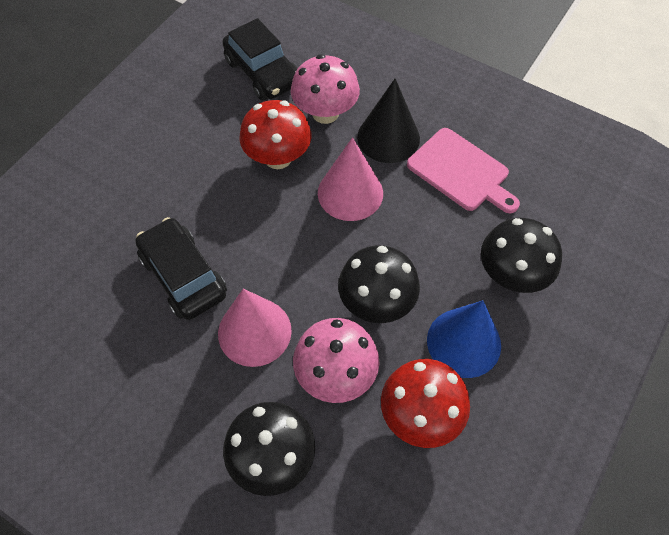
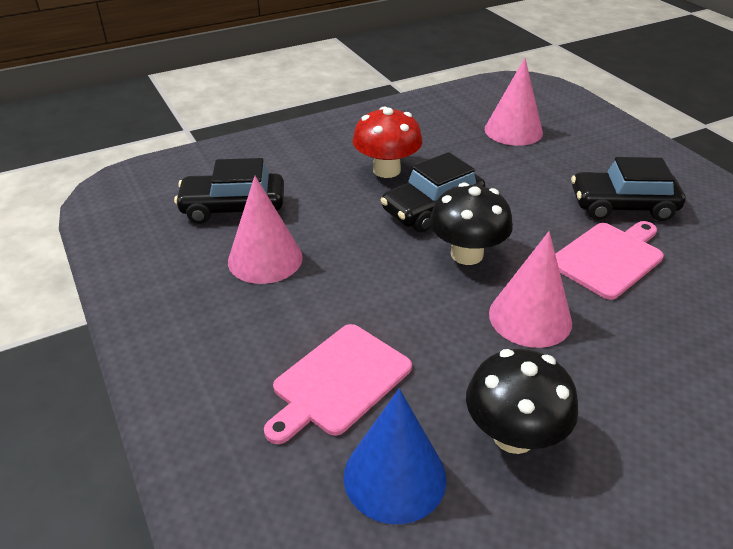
black car: [136,217,227,320] [222,18,298,100] = 2 -> [174,158,284,224] [381,152,486,233] [571,157,686,221] = 3
black cone: [357,78,420,163] = 1 -> none = 0
black mushroom: [223,402,315,496] [338,245,420,323] [481,218,562,293] = 3 -> [429,182,513,265] [466,349,578,454] = 2
pink cone: [218,289,292,367] [318,137,383,221] = 2 -> [228,176,303,284] [485,58,543,146] [489,231,572,348] = 3
pink cutting board: [407,128,520,213] = 1 -> [264,324,412,444] [555,221,664,300] = 2
pink mushroom: [291,54,360,124] [293,318,379,403] = 2 -> none = 0
red mushroom: [239,100,311,169] [381,359,470,448] = 2 -> [353,107,422,178] = 1

